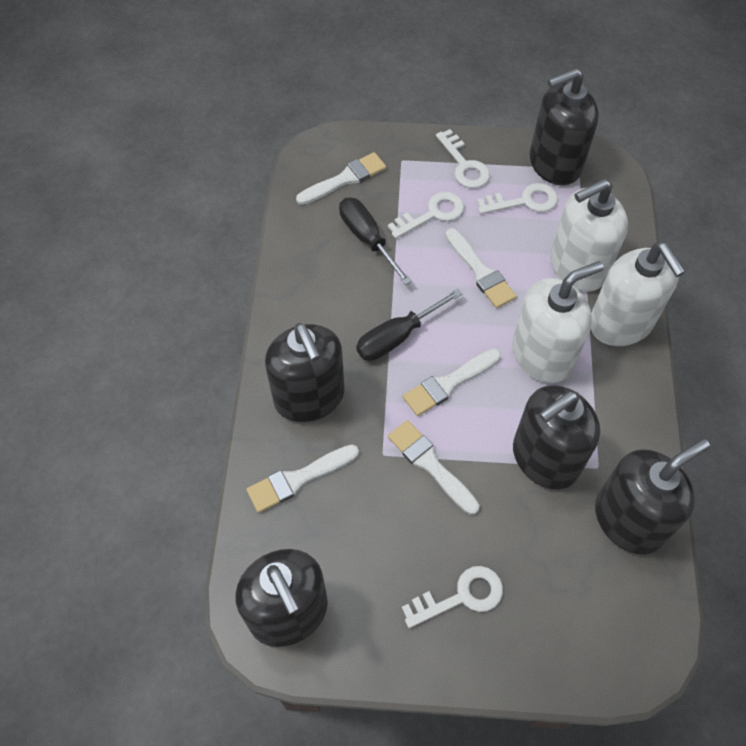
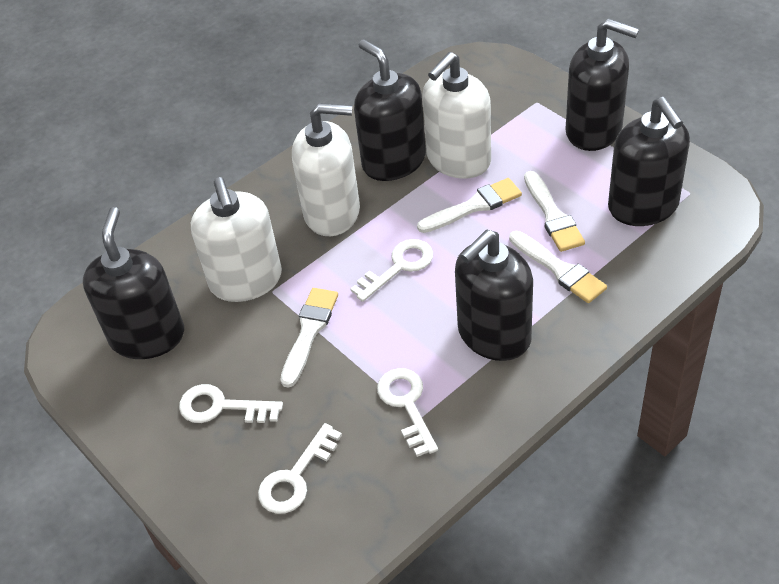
black screwdriver: [339,198,412,285] [356,288,463,361] = 2 -> none = 0
white brush: [246,444,359,513] [296,152,386,205] [388,420,479,515] [403,349,501,416] [445,228,517,308] = 5 -> [280,288,338,388] [417,178,522,233] [509,231,607,303] [524,171,585,252] = 4

